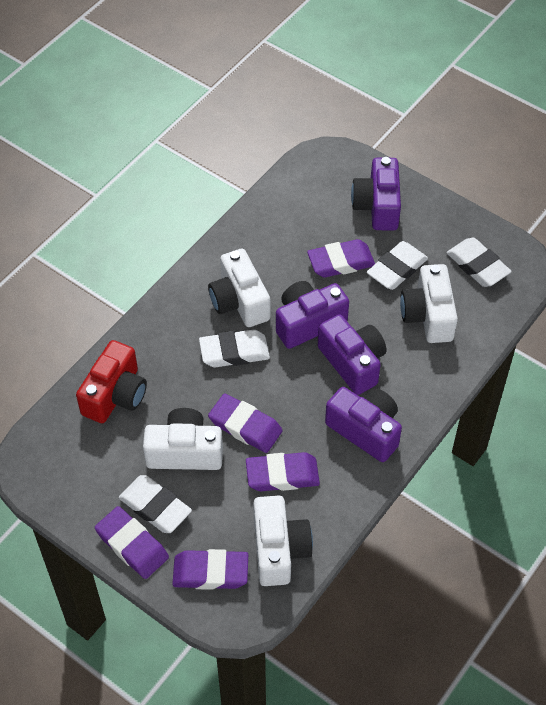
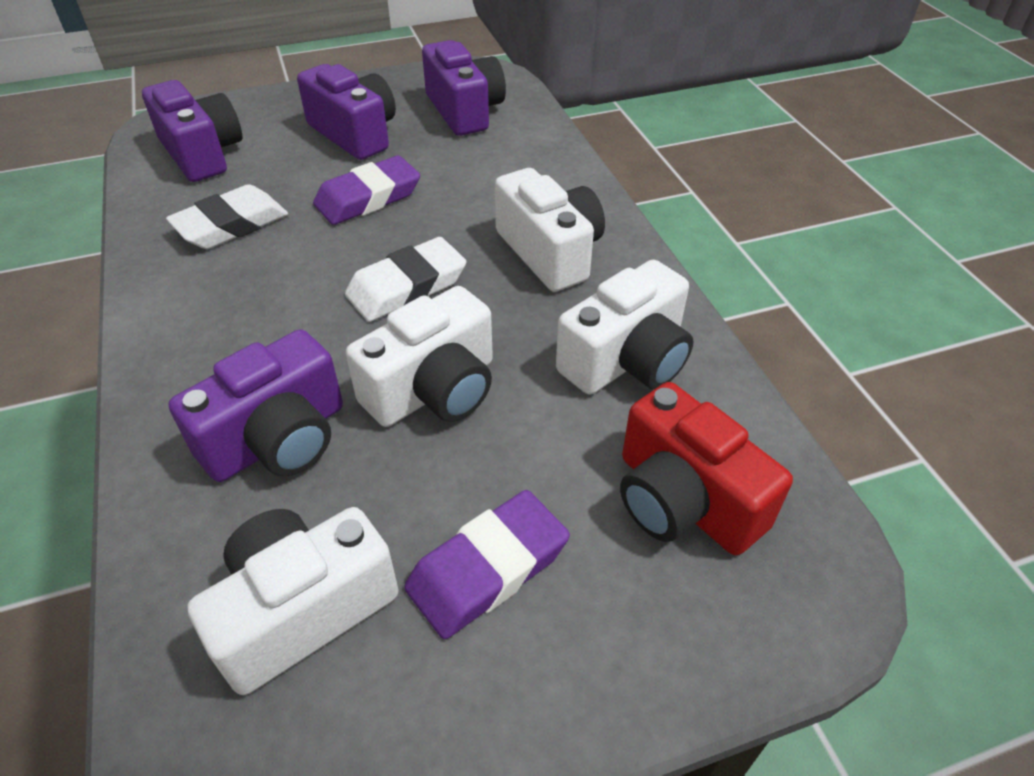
purple eraser: [95,506,169,579] [172,549,248,590] [208,394,283,453] [246,452,320,491] [307,239,375,277] = 5 -> [313,156,420,225] [404,490,570,639] = 2
white eraser: [119,475,192,533] [199,329,270,367] [367,241,428,290] [446,238,512,287] = 4 -> [166,184,288,249] [345,237,466,322] = 2

